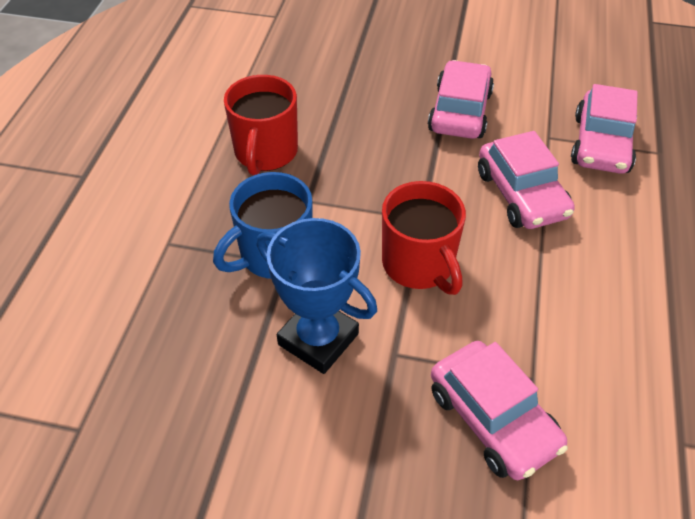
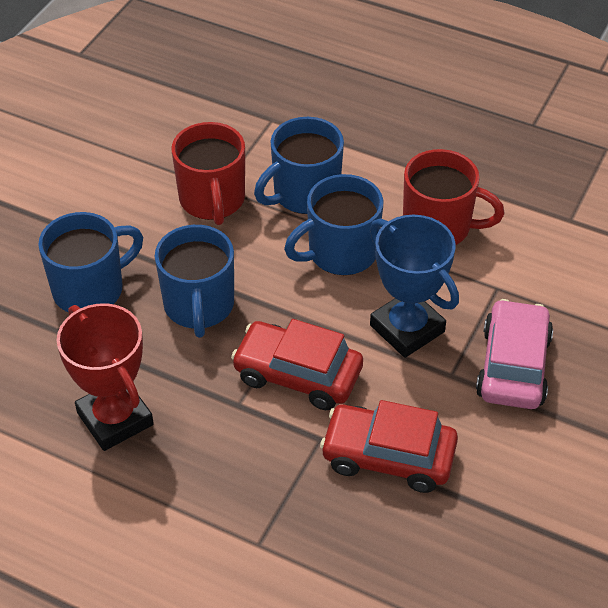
blue mug: [213,172,312,279] = 1 -> [38,212,143,312] [155,225,234,338] [254,117,344,214] [284,174,383,275] = 4
pink car: [428,60,494,139] [431,341,568,480] [478,131,575,229] [571,84,638,174] = 4 -> [476,299,553,409] = 1
red car: none = 0 -> [231,319,363,410] [320,400,458,493] = 2
red trophy: none = 0 -> [57,303,154,451] = 1

